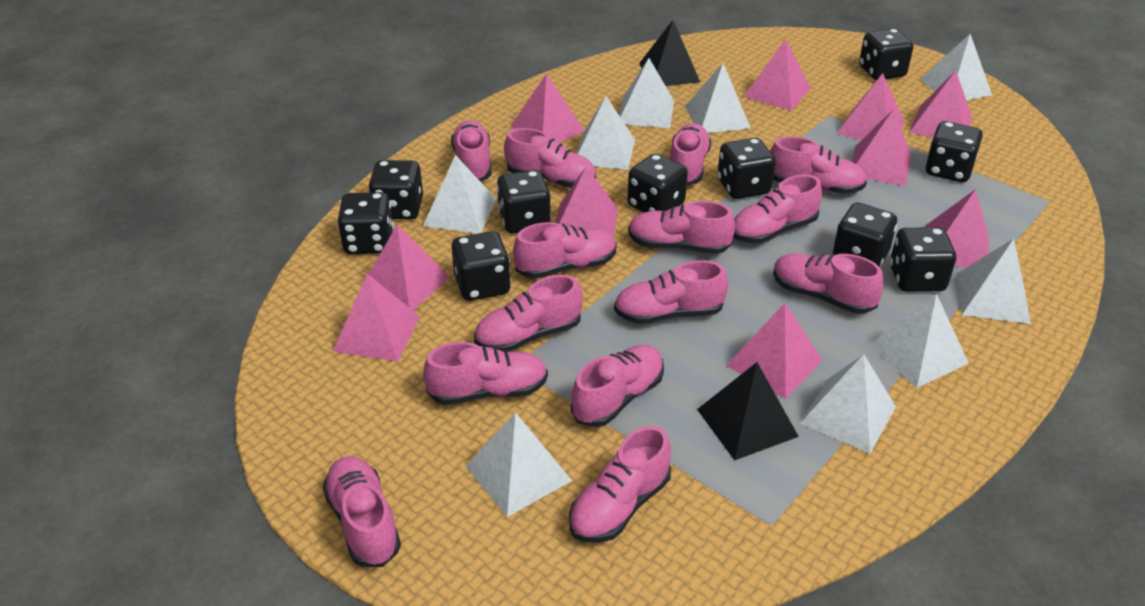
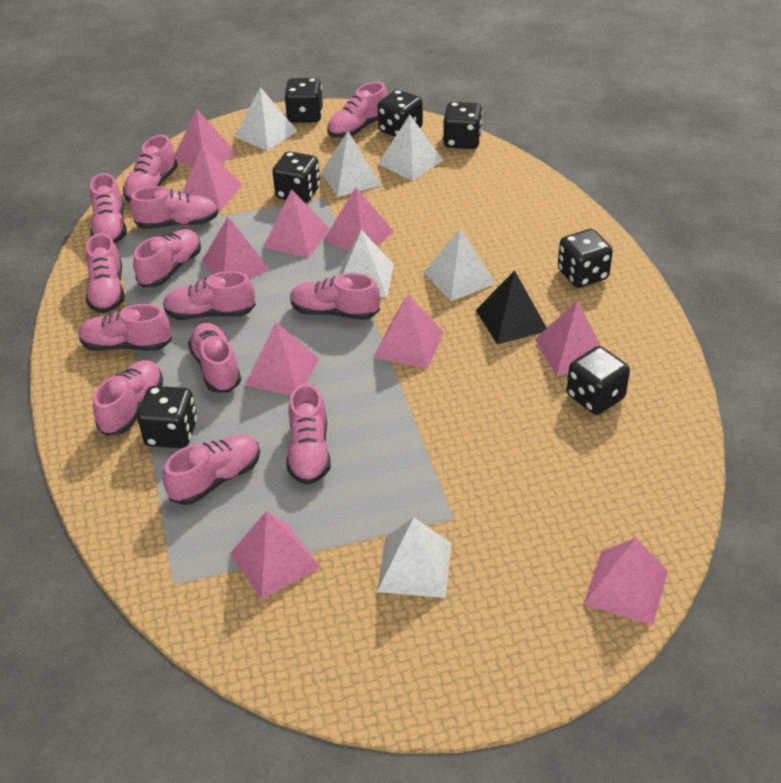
black dice: [337,192,394,254] [369,160,423,219] [452,231,511,301] [497,170,551,234] [628,153,688,212] [717,138,776,199] [833,203,897,267] [859,28,913,80] [890,227,956,292] [925,121,983,182] = 10 -> [137,386,197,448] [272,151,320,203] [284,78,323,123] [378,90,423,137] [444,102,483,149] [558,229,613,288] [567,346,630,415] = 7
black pyramid: [639,20,700,86] [697,362,799,461] = 2 -> [476,270,547,344] = 1
pink shoe: [322,456,401,567] [423,342,548,405] [451,120,492,181] [474,275,583,352] [504,128,596,188] [513,222,617,279] [569,426,671,543] [571,345,664,427] [614,260,728,324] [628,201,735,254] [670,123,711,185] [733,175,822,243] [770,136,867,194] [773,253,884,314] = 14 -> [78,304,172,351] [86,233,125,313] [90,173,127,244] [93,360,163,436] [123,135,178,202] [130,186,218,229] [133,229,201,287] [163,271,256,320] [163,434,260,505] [188,323,241,393] [286,384,331,485] [290,273,380,320] [327,82,388,138] = 13
white pyramid: [423,155,497,234] [466,412,572,517] [576,96,635,170] [619,58,674,128] [685,63,750,133] [800,354,896,453] [869,294,969,388] [920,34,992,100] [957,239,1031,324] = 9 -> [235,87,297,151] [321,131,381,197] [339,230,394,298] [377,517,451,598] [378,115,444,181] [424,228,496,301] = 6

